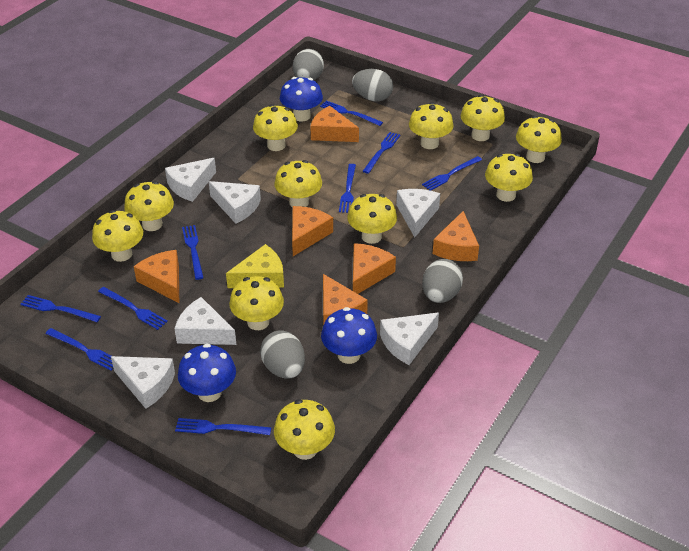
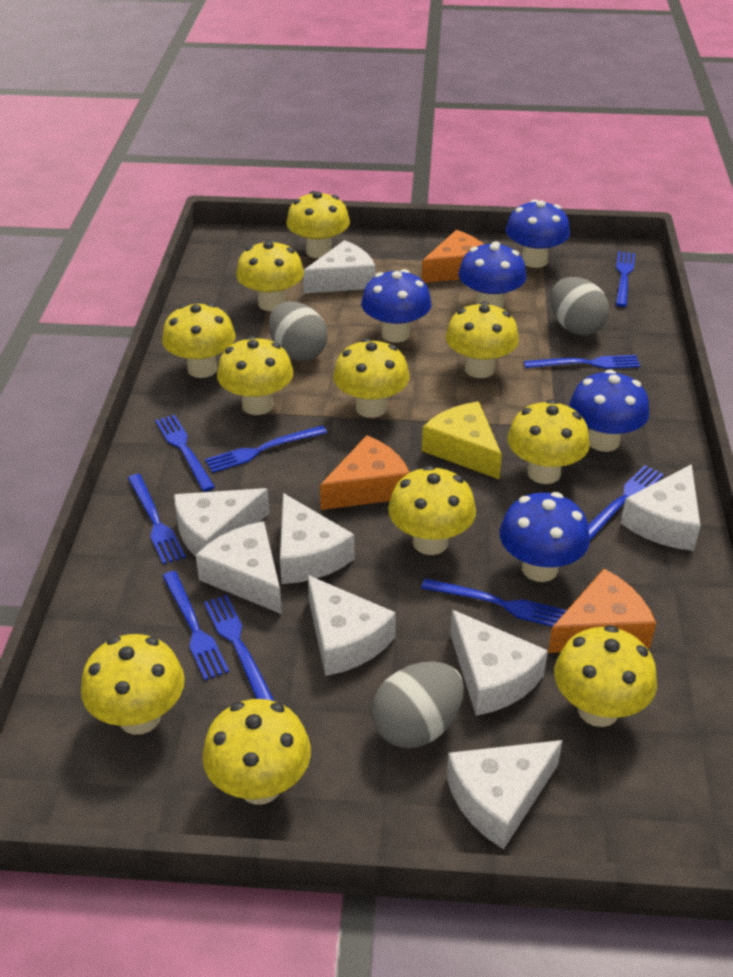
blue mushroom: [178,344,236,402] [280,77,323,122] [321,307,377,364] = 3 -> [361,269,432,343] [458,241,526,309] [499,492,590,582] [506,199,570,268] [569,369,649,452] = 5
grey egg: [260,330,305,379] [293,49,324,80] [352,69,393,102] [422,259,463,303] = 4 -> [269,302,328,361] [372,662,464,749] [551,277,609,335] = 3
orange cheese: [134,250,179,303] [292,206,333,256] [310,106,359,142] [323,274,368,323] [353,243,396,294] [433,211,479,261] = 6 -> [320,435,410,510] [422,230,484,283] [548,569,656,653] = 3
white cheese: [111,356,175,409] [165,158,216,202] [174,297,236,345] [209,181,261,224] [380,312,439,365] [396,189,440,237] = 6 -> [174,488,270,556] [196,521,282,614] [280,493,354,584] [303,240,375,294] [308,575,396,676] [447,740,563,849] [450,610,548,716] [621,464,700,551] = 8

